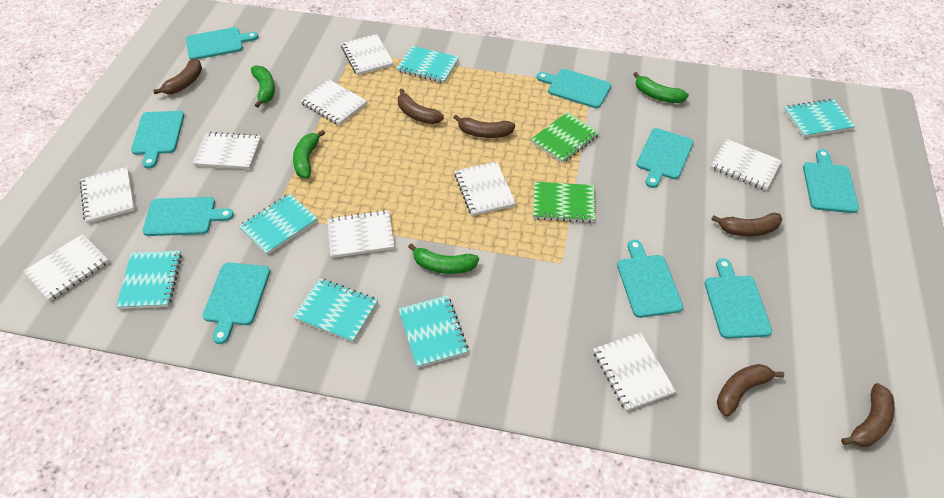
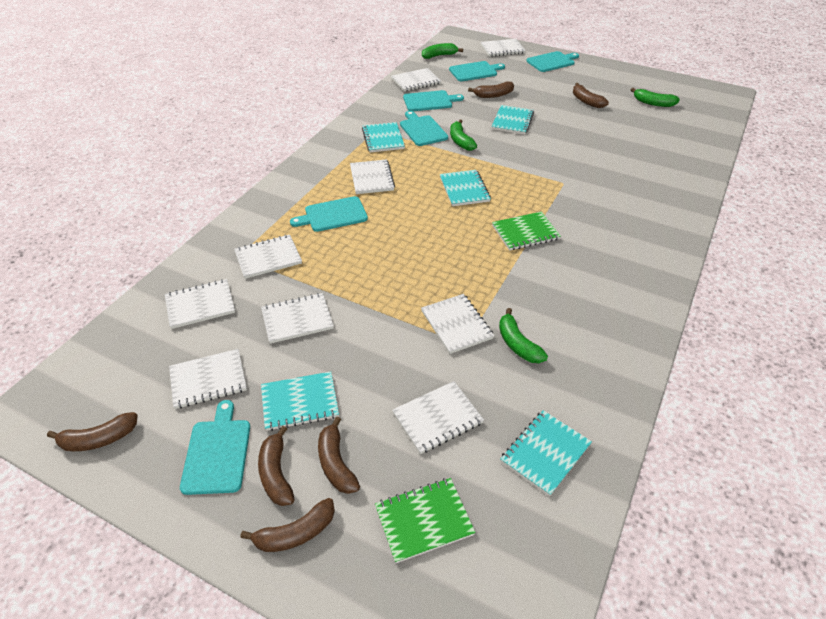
turquoise cutting board: [131,111,184,168] [142,197,234,236] [186,27,258,60] [203,263,270,344] [537,69,611,108] [617,240,683,318] [636,128,693,188] [705,258,772,339] [803,149,859,213] = 9 -> [180,400,250,495] [290,196,368,232] [400,111,448,146] [403,90,464,111] [449,61,505,81] [526,51,579,72] = 6
turquoise notebook: [116,251,182,309] [239,194,318,255] [293,278,378,343] [397,46,459,83] [399,295,468,368] [784,99,855,138] = 6 -> [261,371,339,431] [362,122,405,153] [440,170,491,206] [491,105,534,134] [500,410,592,496] = 5

